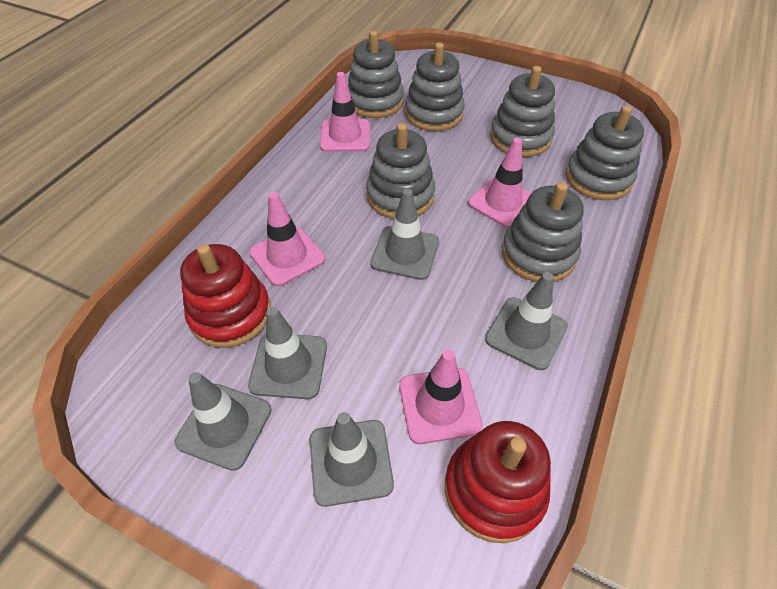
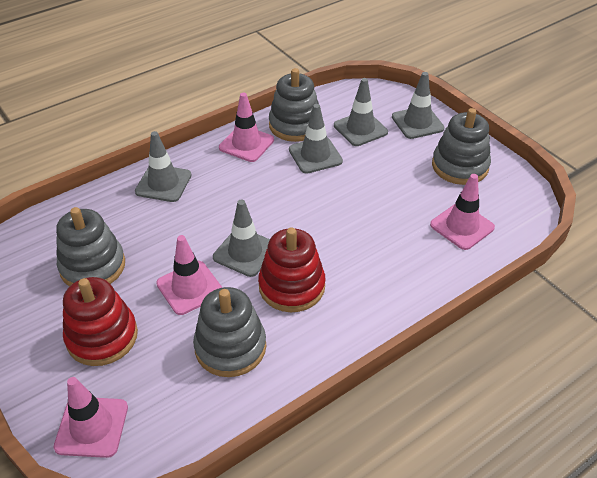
grey stacking toy: [348,31,404,118] [366,123,435,219] [405,43,465,131] [490,66,555,157] [502,182,584,282] [566,105,644,200] = 6 -> [56,207,125,287] [193,287,266,377] [269,68,319,142] [432,108,491,185] = 4

